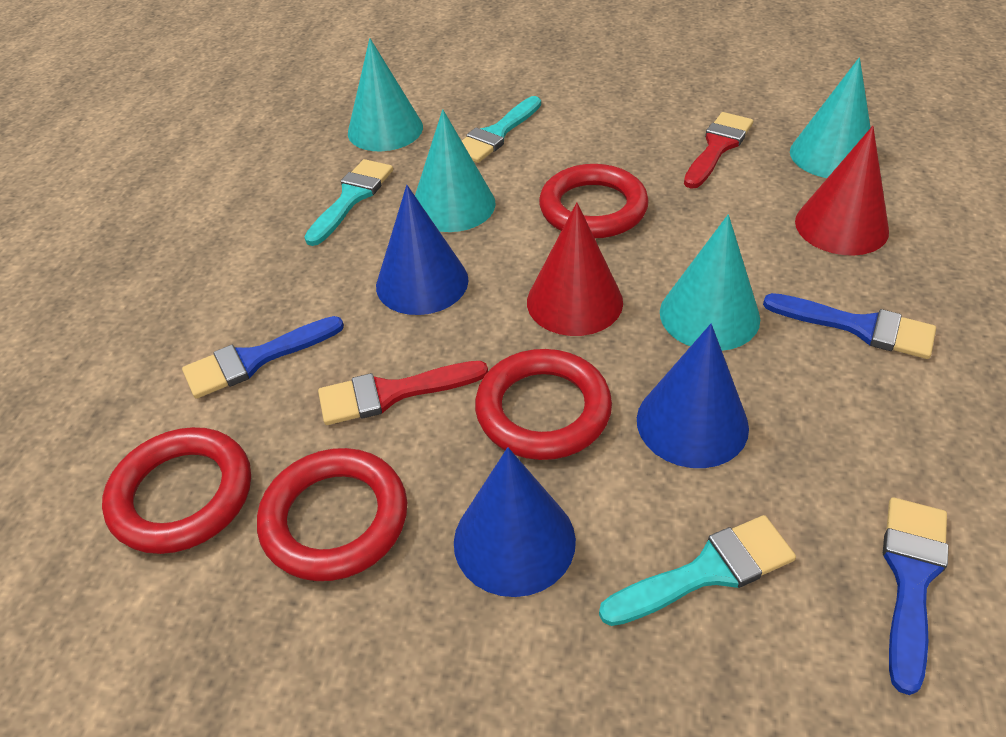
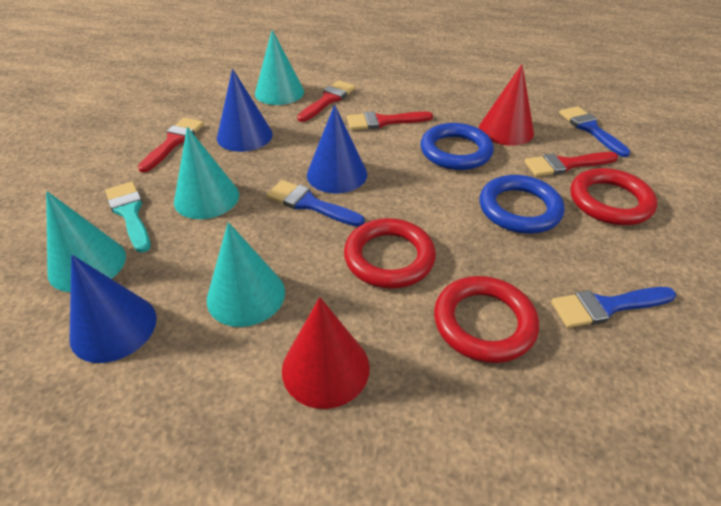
blue ring: none = 0 -> [421,123,494,170] [479,175,565,234] = 2
red brush: [318,361,488,425] [684,112,753,189] = 2 -> [138,118,204,173] [297,81,355,122] [347,111,433,130] [524,152,618,176] = 4
red ring: [102,427,251,554] [257,448,407,581] [475,349,612,460] [539,164,649,238] = 4 -> [344,218,436,289] [434,276,539,363] [570,168,657,225] = 3
turquoise brush: [305,159,393,246] [462,96,541,163] [599,515,796,626] = 3 -> [105,182,151,253] = 1

